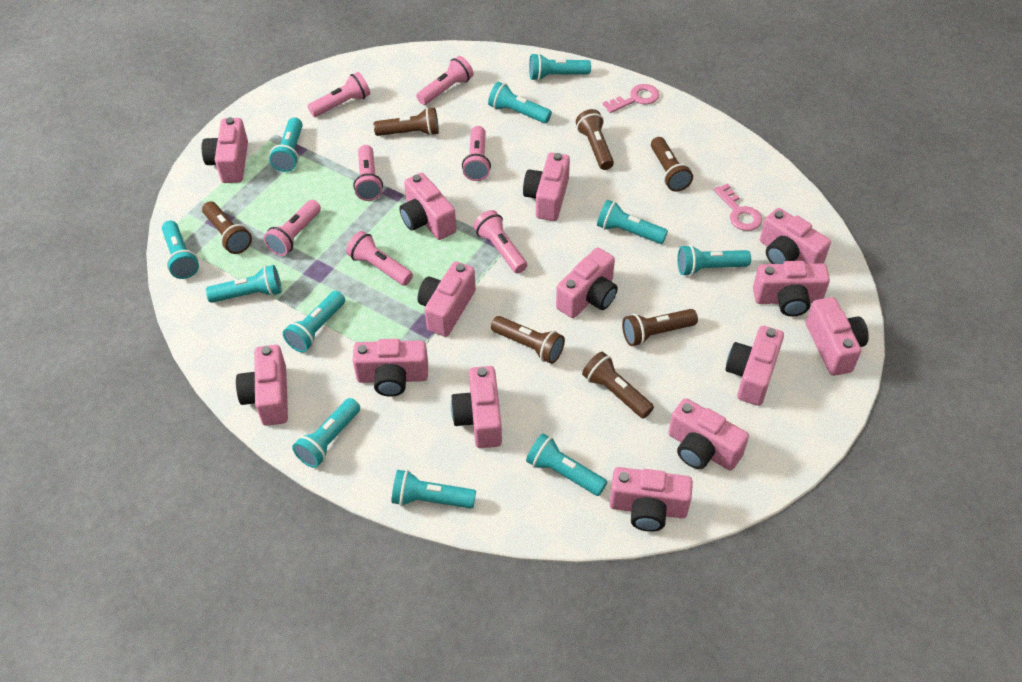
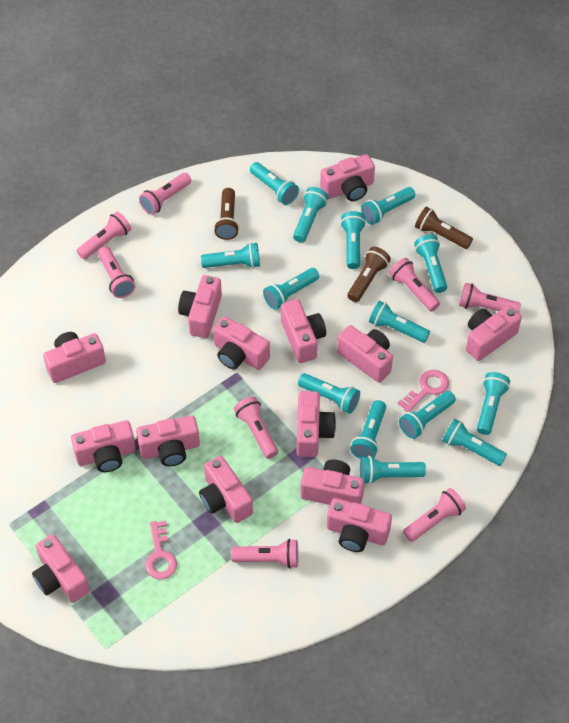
brown flashlight: [202,201,252,254] [374,107,439,136] [491,316,565,364] [576,109,614,170] [582,352,654,419] [622,309,698,346] [651,137,693,192] = 7 -> [214,188,239,240] [347,247,391,302] [415,207,473,249] = 3
pink flashlight: [264,200,321,256] [308,72,370,117] [346,231,413,286] [353,145,383,201] [416,56,473,105] [462,126,491,181] [473,210,527,273] = 7 -> [77,211,131,260] [98,247,135,298] [139,173,191,215] [231,539,299,569] [234,397,278,459] [389,258,440,311] [403,488,466,542] [459,283,521,313] = 8
turquoise flashlight: [162,221,199,279] [206,265,282,303] [269,117,303,172] [283,291,345,353] [292,398,360,468] [391,470,476,509] [488,82,552,123] [526,433,607,496] [529,53,591,81] [597,200,668,244] [677,245,751,276] = 11 -> [201,243,260,268] [250,162,299,205] [263,268,319,310] [293,187,328,243] [298,373,360,414] [340,211,366,269] [350,400,386,459] [360,456,426,484] [361,187,415,225] [369,300,430,343] [399,391,456,439] [414,235,447,293] [442,418,507,466] [477,372,510,435] = 14

